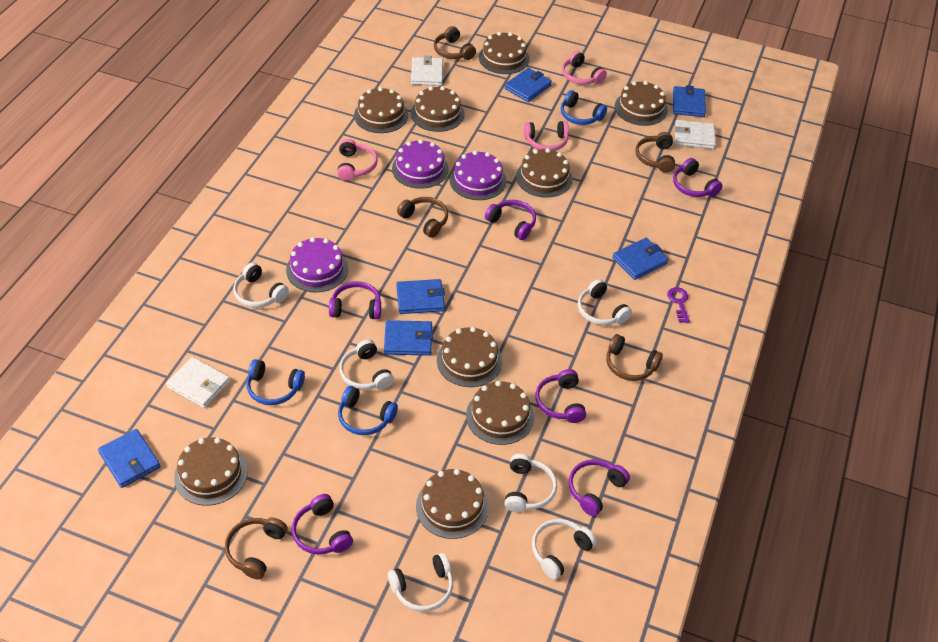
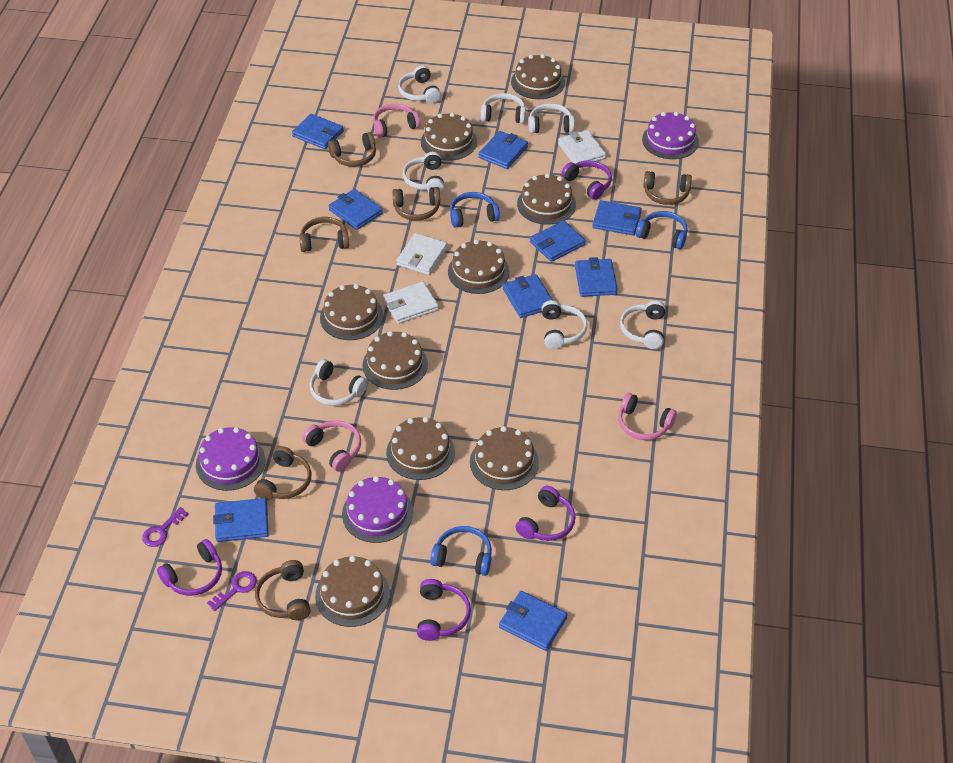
blue wallet: [98,429,161,488] [384,320,433,356] [396,279,445,314] [504,68,552,102] [613,238,669,280] [673,85,706,117] = 6 -> [213,498,269,542] [292,114,344,149] [329,189,383,230] [479,131,528,169] [499,591,568,651] [503,274,552,318] [530,220,586,262] [575,257,618,297] [592,200,642,235] = 9
brown headphones: [225,517,288,580] [397,197,448,238] [434,26,476,60] [606,334,663,381] [635,132,675,173] = 5 -> [254,446,311,500] [255,560,311,620] [299,217,349,252] [328,132,376,167] [392,187,440,221] [644,171,692,205] = 6
purple headphones: [292,494,353,554] [329,281,381,319] [485,200,536,240] [536,369,586,423] [569,459,630,516] [673,158,722,197] = 6 -> [157,539,222,596] [417,579,471,641] [515,486,576,541] [561,161,612,200] = 4
purple key: [667,287,690,323] = 1 -> [142,507,188,547] [207,571,257,611] = 2
white headphones: [233,262,289,308] [339,339,394,390] [388,553,453,612] [504,454,557,512] [532,519,597,580] [578,279,632,325] = 6 -> [310,359,368,406] [398,65,441,103] [402,152,444,192] [481,93,526,124] [529,103,575,134] [542,300,587,349] [620,300,665,349] = 7

